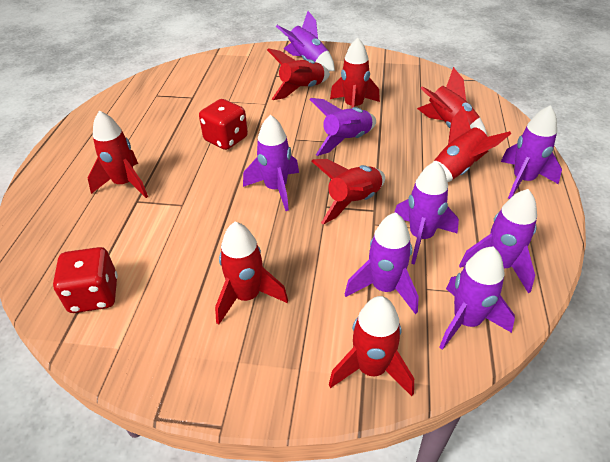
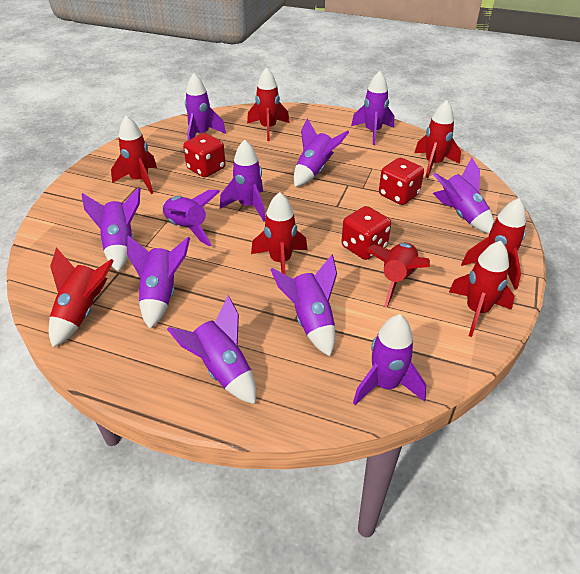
purple rocket: [243,115,299,211] [276,11,335,71] [309,98,376,156] [345,212,419,314] [394,161,459,265] [439,246,515,350] [459,189,537,293] [501,105,562,199] = 8 -> [82,187,141,272] [127,235,190,329] [162,190,220,246] [167,295,256,404] [185,73,226,140] [220,140,266,222] [270,255,337,356] [293,118,349,187] [351,71,394,145] [353,314,426,405] [433,158,494,234] = 11
red dice: [53,247,118,313] [199,99,248,150] = 2 -> [183,133,226,177] [341,206,391,260] [379,158,424,205] = 3

